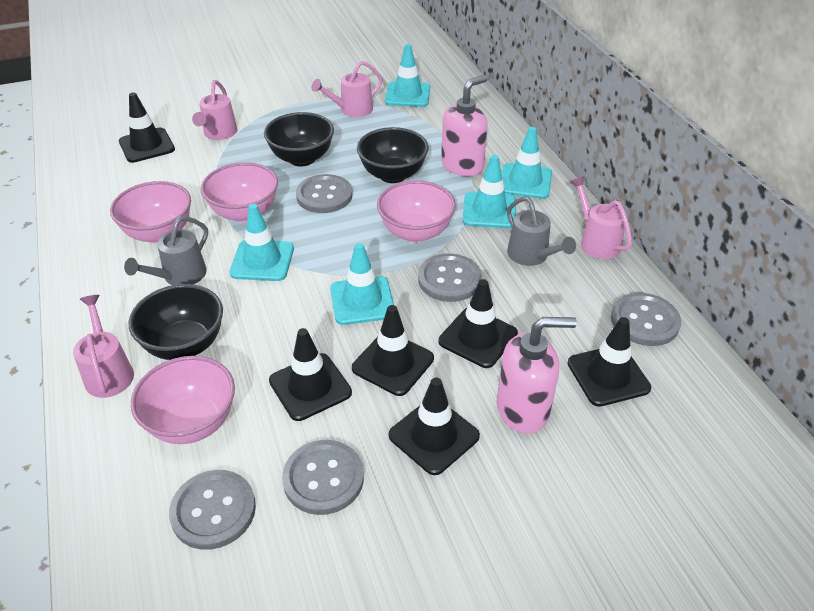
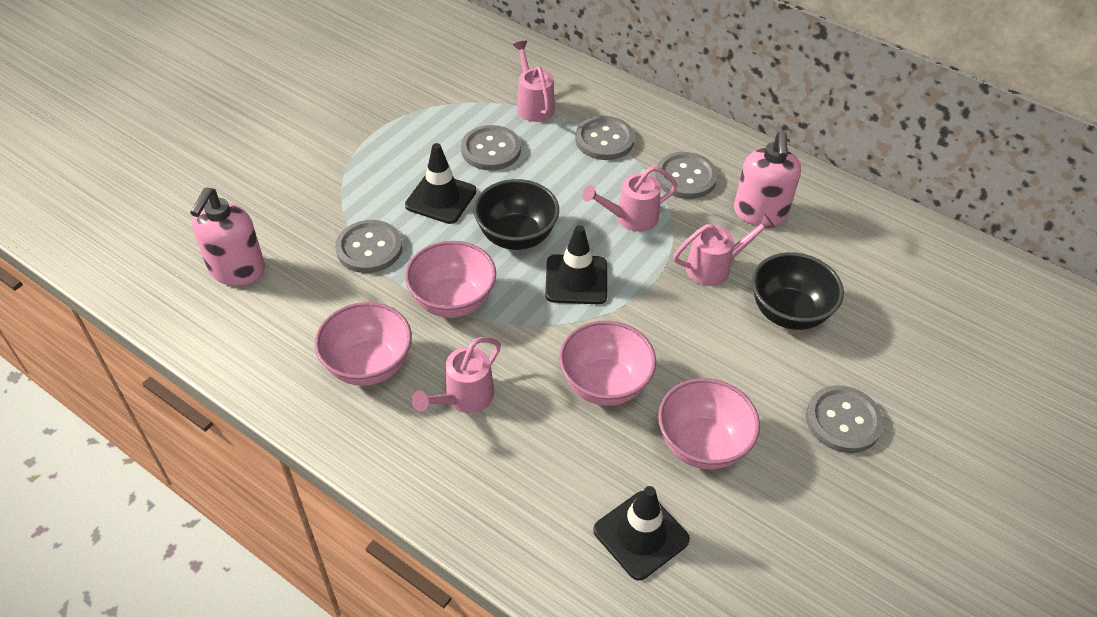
black bowl: [129,284,223,360] [264,112,334,166] [357,127,429,183] = 3 -> [474,179,559,250] [752,252,844,330] = 2
black traffic cone: [119,92,175,163] [269,328,352,421] [352,305,434,396] [389,378,480,475] [439,279,518,368] [567,317,651,407] = 6 -> [405,143,476,224] [545,225,607,304] [593,486,690,580] = 3
grey watering can: [124,216,208,285] [507,197,576,266] = 2 -> none = 0
turquoise traffic cone: [229,204,294,281] [330,243,394,325] [385,44,430,107] [463,155,516,228] [501,127,552,199] = 5 -> none = 0

